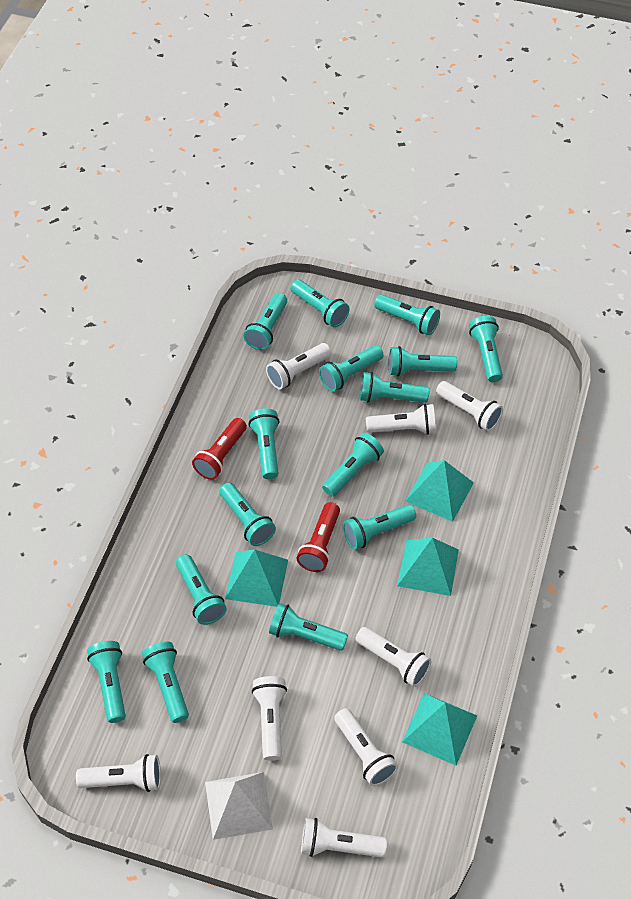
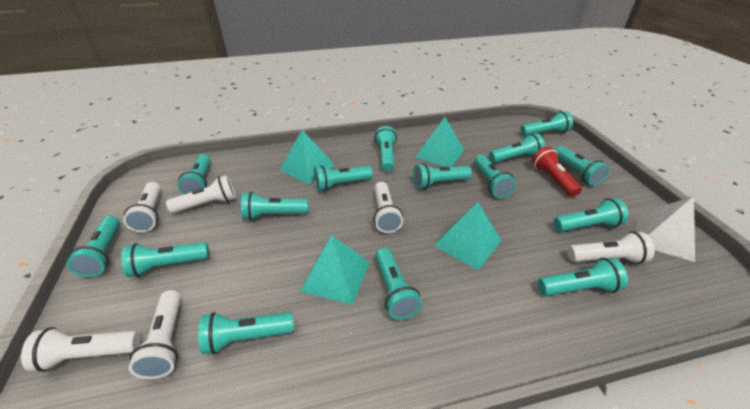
red flashlight: [192,418,247,480] [297,502,340,572] = 2 -> [532,147,582,197] = 1
white flashlight: [76,754,161,792] [252,676,287,761] [266,343,331,390] [301,818,387,858] [334,708,398,786] [355,627,431,687] [366,404,436,435] [436,381,503,431] = 8 -> [21,327,140,372] [123,182,161,232] [129,290,181,379] [166,175,236,213] [373,182,403,233] [568,232,654,264] = 6

